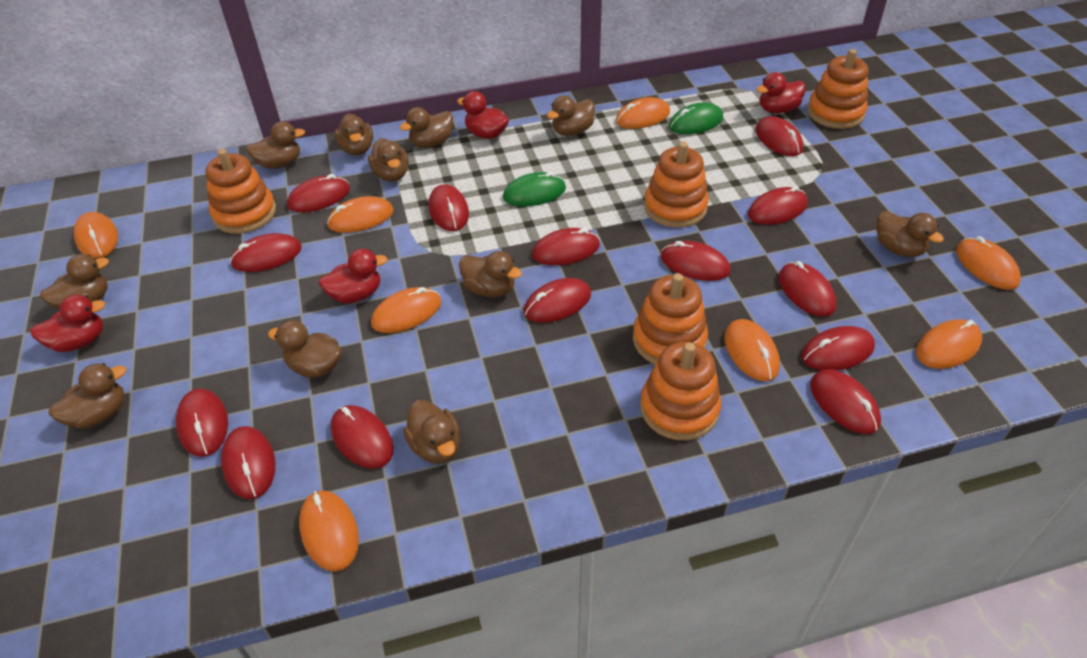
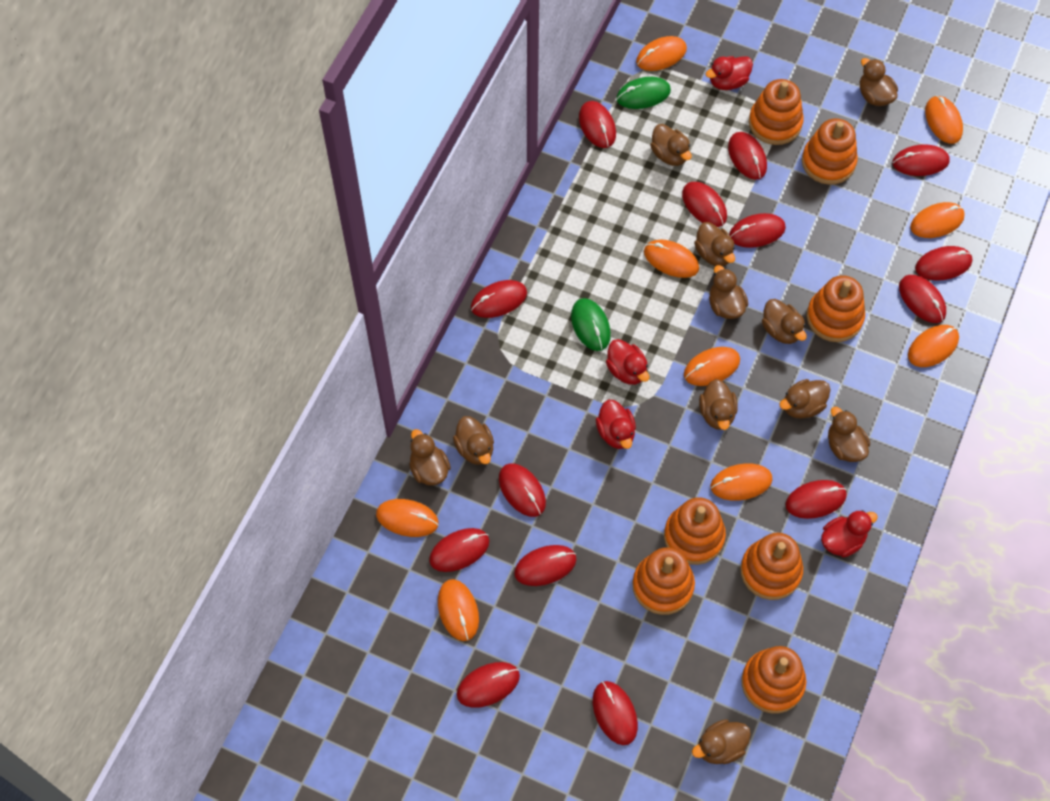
orange mouse: [74,212,118,258] [299,490,359,572] [327,196,393,233] [371,287,441,333] [616,97,670,129] [724,319,780,381] [916,319,982,369] [956,236,1021,290] = 8 -> [376,499,439,537] [438,579,479,641] [636,36,687,71] [644,240,699,278] [684,347,740,386] [711,463,772,501] [908,325,959,367] [910,202,965,238] [925,95,963,144] = 9
orange stacking toy: [205,149,276,234] [633,273,708,364] [640,342,721,440] [644,142,709,228] [807,49,868,129] = 5 -> [632,547,695,615] [664,497,726,565] [740,533,803,600] [741,646,806,714] [749,79,804,145] [802,118,858,185] [807,275,865,342] = 7

